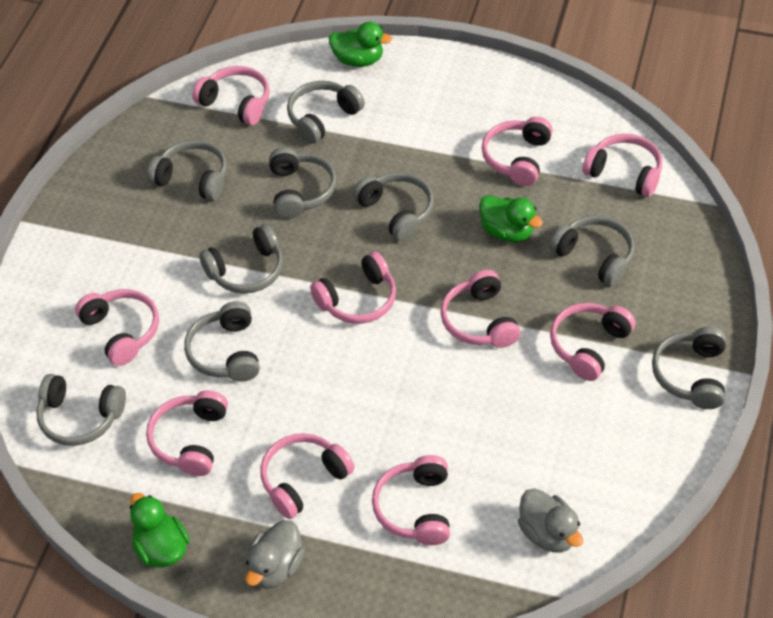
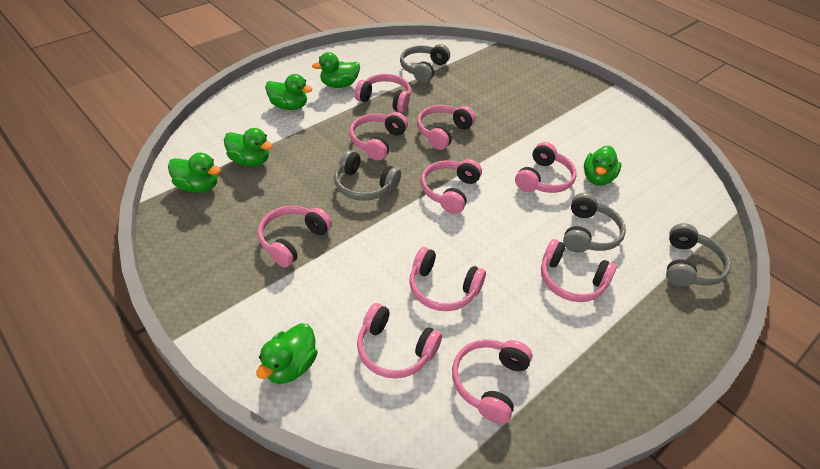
green duck: [130,493,190,568] [329,22,392,67] [479,195,543,242] = 3 -> [168,153,221,193] [224,128,273,166] [257,323,318,384] [265,74,312,110] [312,52,360,88] [584,146,621,186] = 6
grey duck: [245,520,305,589] [518,488,583,553] = 2 -> none = 0
grey headphones: [36,374,126,446] [147,140,227,201] [184,301,260,382] [199,224,283,294] [269,147,336,219] [287,81,365,144] [353,172,434,241] [549,216,634,287] [652,327,726,409] = 9 -> [334,150,401,201] [400,44,450,83] [563,193,626,252] [666,223,731,287] = 4

